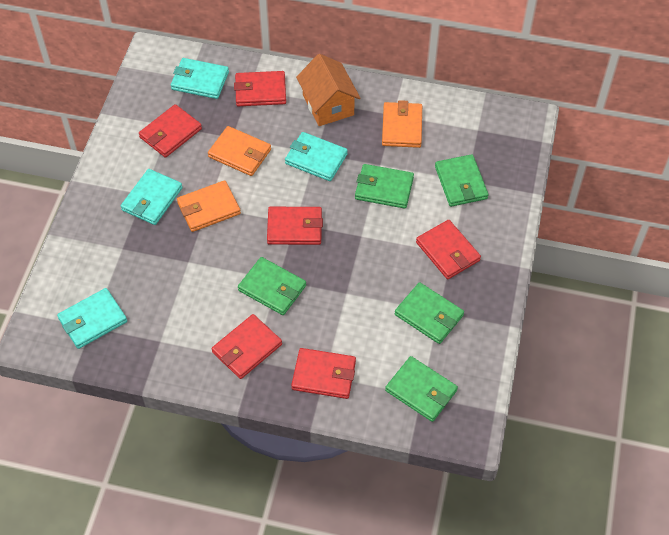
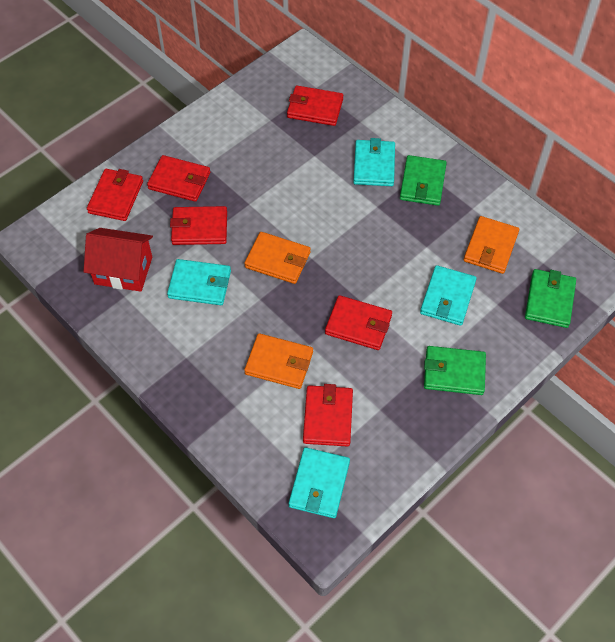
green wallet: [238,257,306,315] [355,164,414,209] [385,356,458,422] [395,282,464,344] [435,154,489,207] = 5 -> [400,155,447,206] [424,346,486,395] [525,269,576,328] = 3
orange house: [296,54,360,126] = 1 -> none = 0
red house: none = 0 -> [84,228,153,292] = 1

